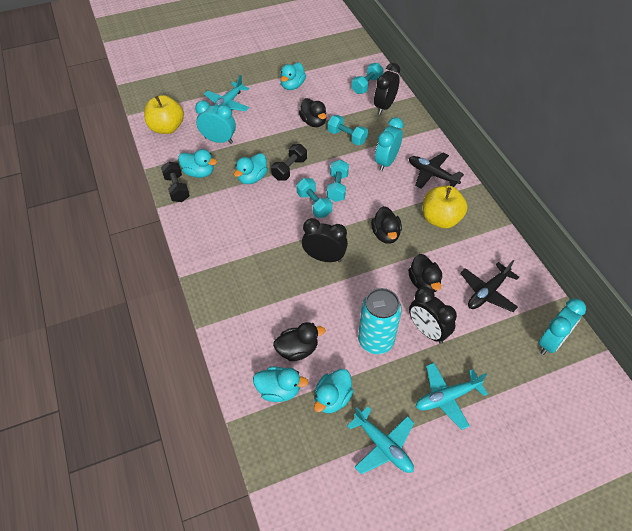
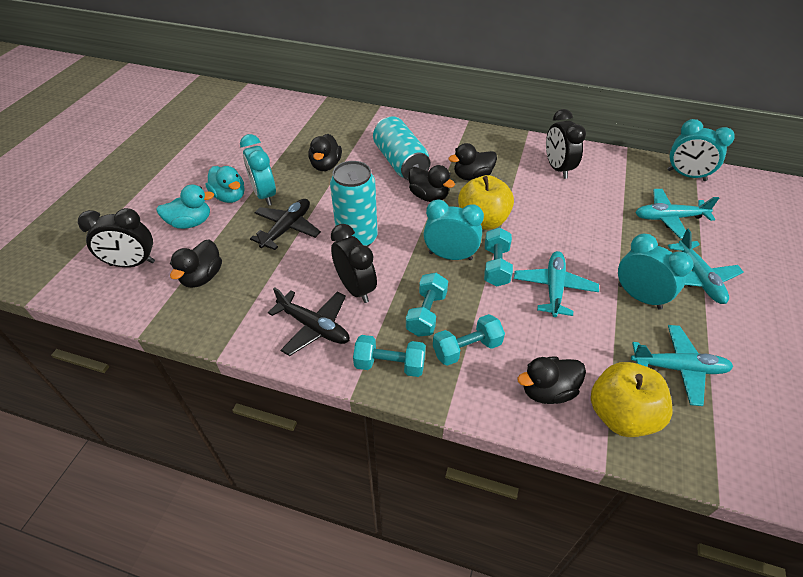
black duck: [273,322,325,361] [299,98,326,127] [371,206,402,244] [408,254,442,292] = 4 -> [170,239,222,288] [308,134,342,171] [409,165,455,202] [448,143,497,181] [517,357,586,404] = 5
black dumbbell: [161,161,190,202] [271,144,307,181] = 2 -> none = 0
turquoise can: [358,288,402,354] = 1 -> [330,161,378,247] [373,117,430,181] = 2
turquoise clock: [195,100,236,144] [375,117,404,171] [539,298,586,355] = 3 -> [240,134,276,206] [423,199,484,260] [618,234,694,310] [668,119,735,181] = 4
turquoise duck: [178,149,217,178] [234,153,268,184] [253,367,308,402] [280,62,306,90] [314,369,354,413] = 5 -> [156,185,215,229] [206,166,244,203] = 2
turquoise plane: [204,75,249,111] [347,407,414,474] [416,363,488,430] = 3 -> [514,251,599,317] [631,325,733,406] [635,189,719,239] [668,229,744,304] = 4

